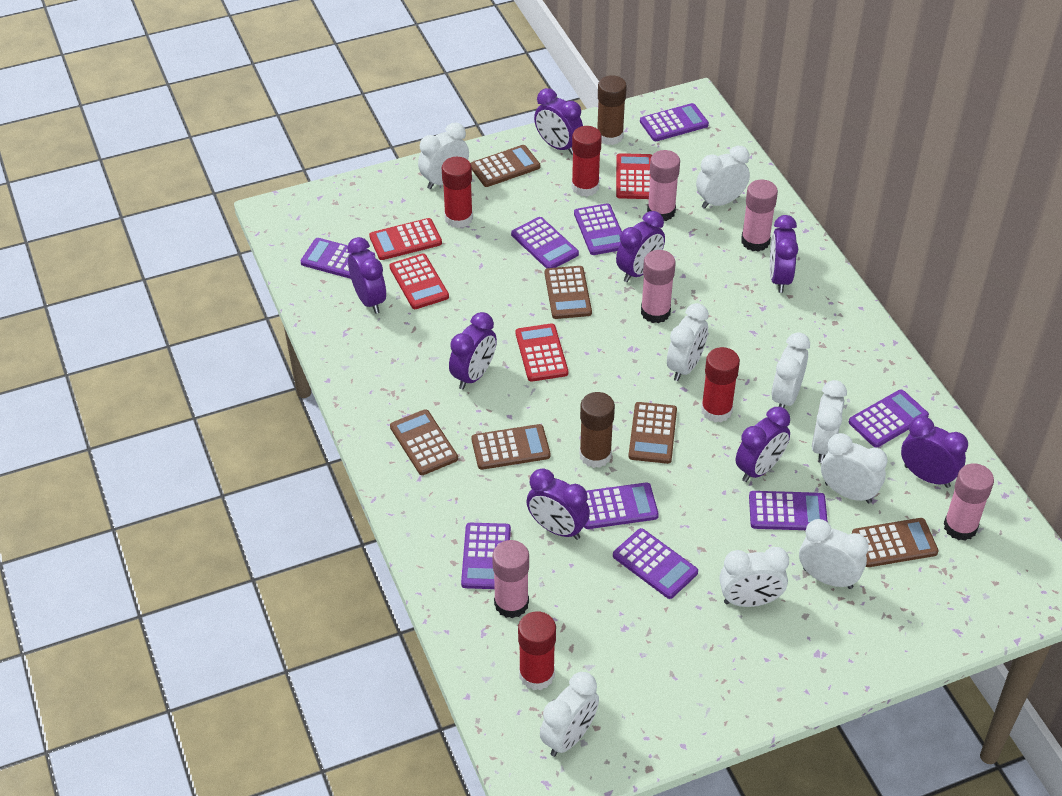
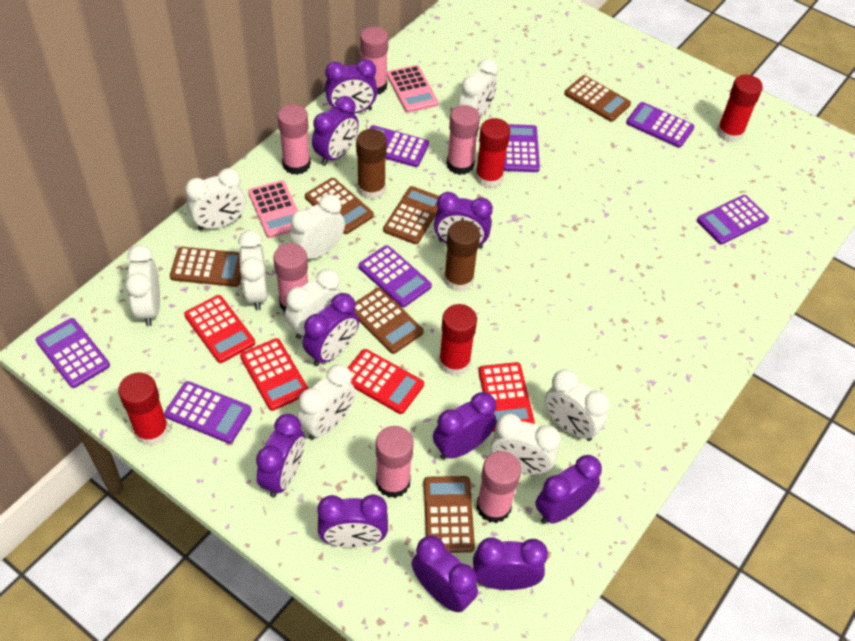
pink calculator: none = 0 -> [248,180,298,238] [387,65,438,113] = 2
pink glue stick: [492,540,529,618] [641,250,676,323] [647,150,680,221] [741,180,778,252] [944,463,994,541] = 5 -> [273,243,308,312] [278,104,311,175] [360,27,388,94] [376,426,413,498] [447,105,480,175] [477,451,521,523] = 6
purple calculator: [301,238,375,279] [461,523,511,589] [511,217,579,269] [574,203,622,255] [584,482,659,529] [613,528,698,599] [640,103,709,141] [749,491,828,530] [849,390,929,448] = 9 -> [36,318,110,388] [164,381,252,444] [358,245,432,307] [369,125,429,167] [504,124,540,172] [626,102,695,148] [697,195,769,245] = 7
purple clock: [347,237,386,314] [449,312,497,389] [526,468,590,540] [534,88,583,155] [616,211,665,282] [736,407,790,482] [770,215,798,293] [901,416,968,488] = 8 -> [256,414,305,497] [303,293,359,366] [312,96,359,166] [317,494,388,548] [325,59,378,114] [412,536,478,612] [433,392,497,460] [434,192,493,249] [473,537,548,590] [535,455,602,524] = 10

